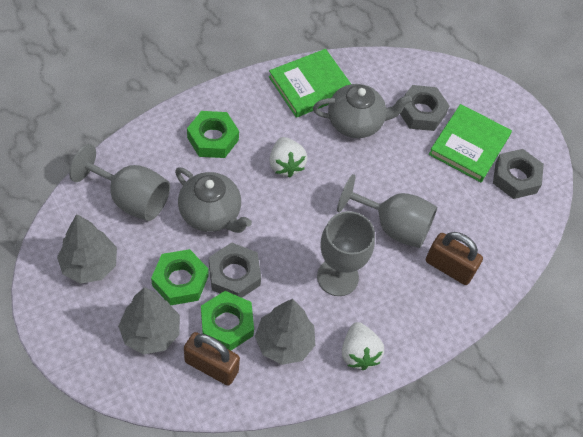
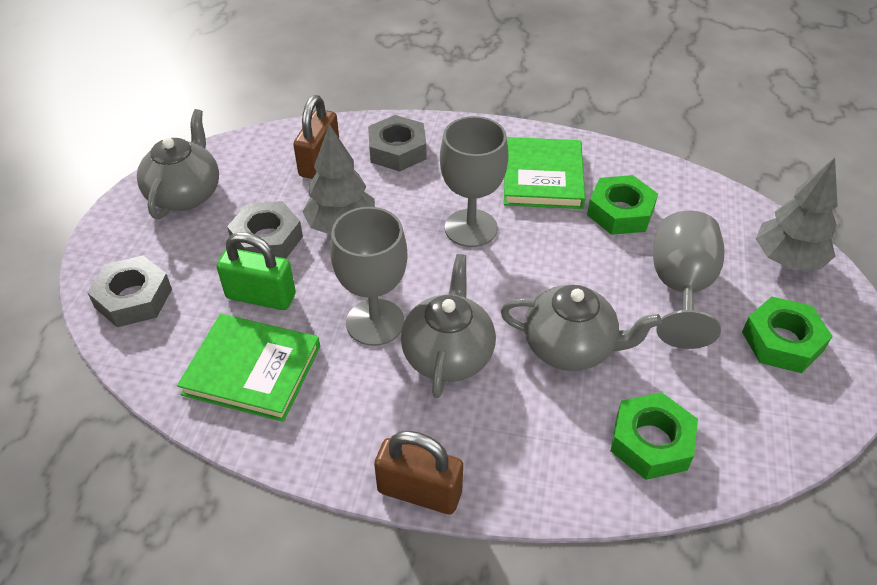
green padlock: none = 0 -> [217,232,296,310] = 1
grey teapot: [175,167,252,233] [313,84,412,138] = 2 -> [137,109,219,219] [401,254,496,398] [501,285,662,371] = 3
grey tree: [57,214,117,284] [118,287,180,355] [255,299,315,365] = 3 -> [302,124,375,235] [756,158,838,270] = 2
white strawberry: [269,137,307,177] [342,322,384,370] = 2 -> none = 0

